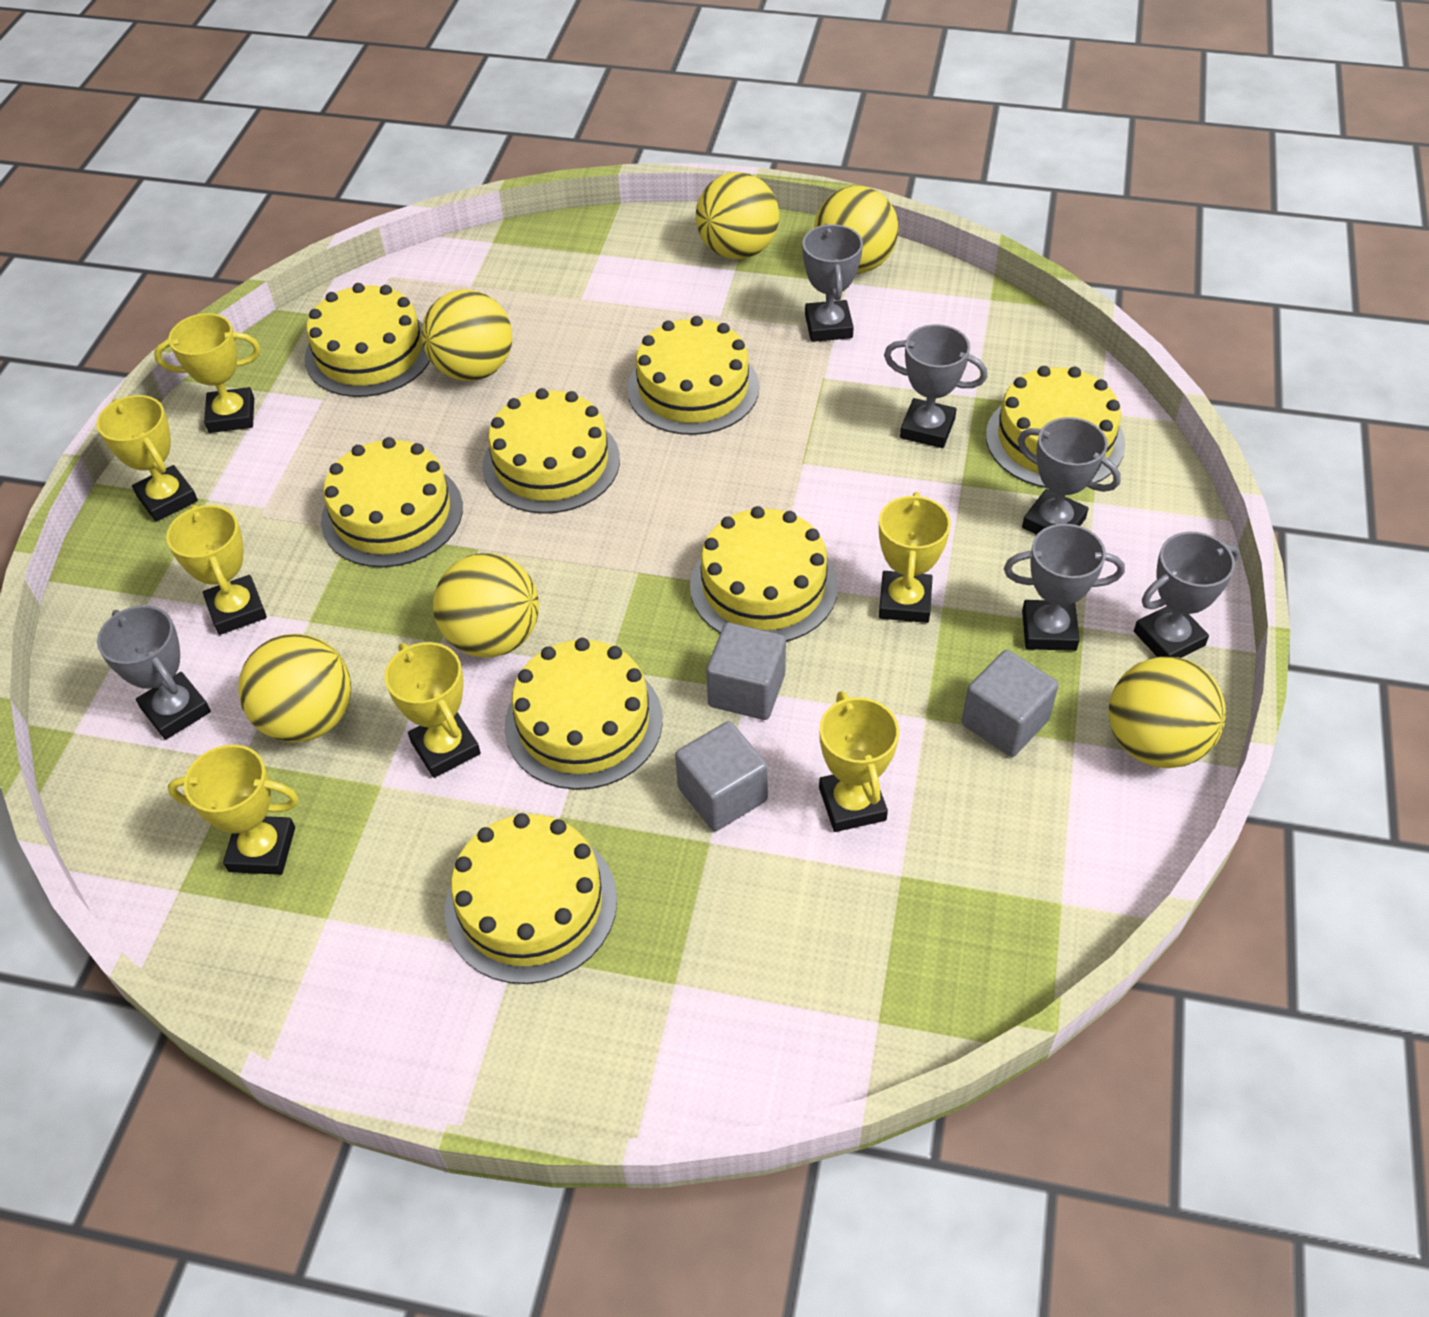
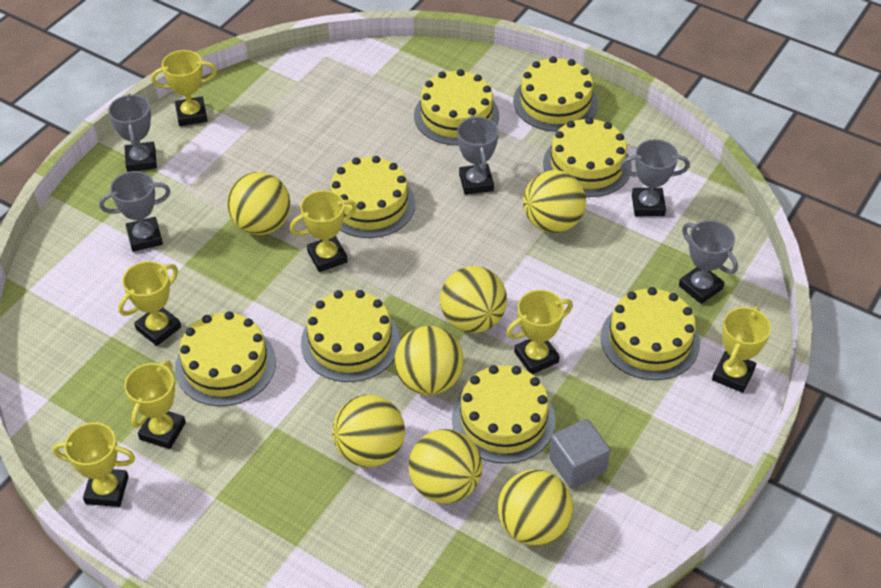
grey cube: [675,721,768,831] [706,623,786,720] [961,650,1059,757] = 3 -> [549,419,610,489] = 1
grey trophy: [97,605,211,740] [802,224,863,342] [884,324,987,448] [1004,524,1125,651] [1018,417,1121,535] [1134,532,1240,658] = 6 -> [99,171,171,252] [108,94,157,172] [457,115,499,195] [620,139,690,216] [679,220,738,304] = 5
yellow ball: [238,634,351,743] [422,290,512,381] [433,553,539,658] [696,172,779,259] [814,186,899,274] [1109,656,1226,768] = 6 -> [227,172,290,235] [332,395,405,467] [394,326,464,396] [408,429,482,503] [440,266,507,333] [498,470,573,546] [523,170,586,233] = 7

